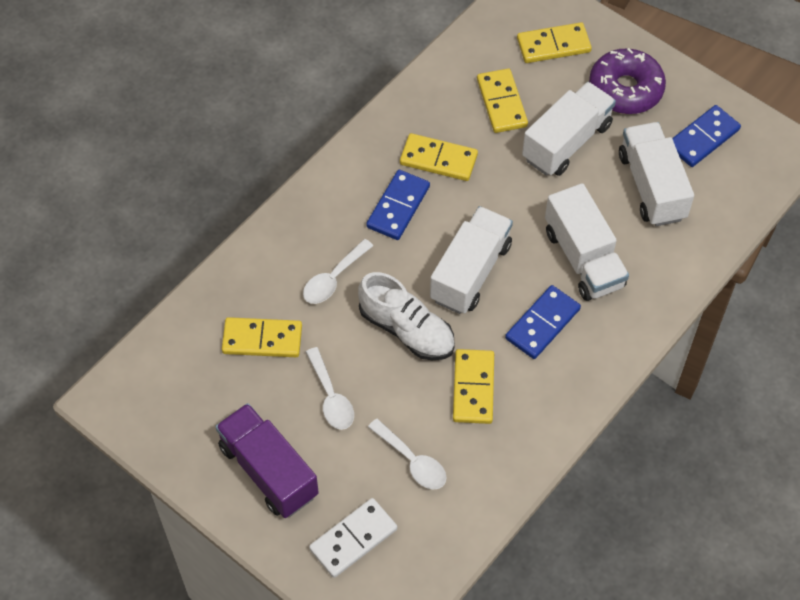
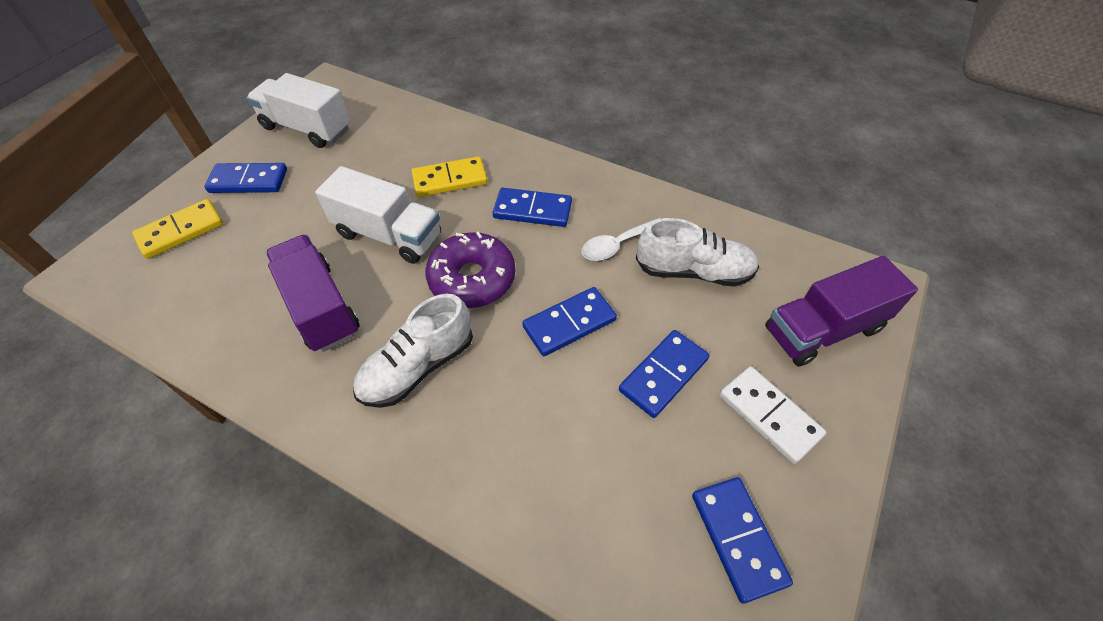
blue domino: [366,170,430,240] [505,285,581,359] [672,105,741,167] = 3 -> [204,163,287,193] [493,188,572,227] [522,287,617,356] [619,330,709,418] [692,477,793,604] = 5
purple truck: [215,403,319,518] = 1 -> [266,234,360,352] [765,256,918,367] = 2
white shoe: [358,272,455,360] = 1 -> [353,294,473,408] [636,218,759,287] = 2
white spoon: [303,239,373,304] [306,347,354,430] [368,418,446,489] = 3 -> [581,218,661,261] = 1
white truck: [430,206,513,314] [522,82,616,176] [545,183,629,301] [619,122,694,226] = 4 -> [247,73,350,148] [315,166,441,264] = 2
yellow domino: [222,317,302,357] [400,133,478,181] [453,349,494,424] [477,69,528,133] [517,22,592,63] = 5 -> [132,199,223,259] [411,156,488,197] = 2

